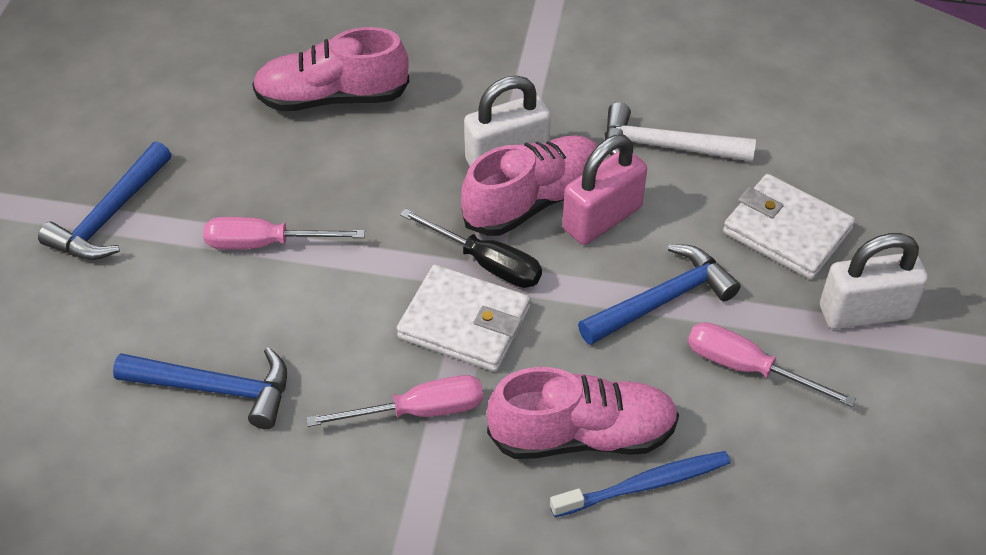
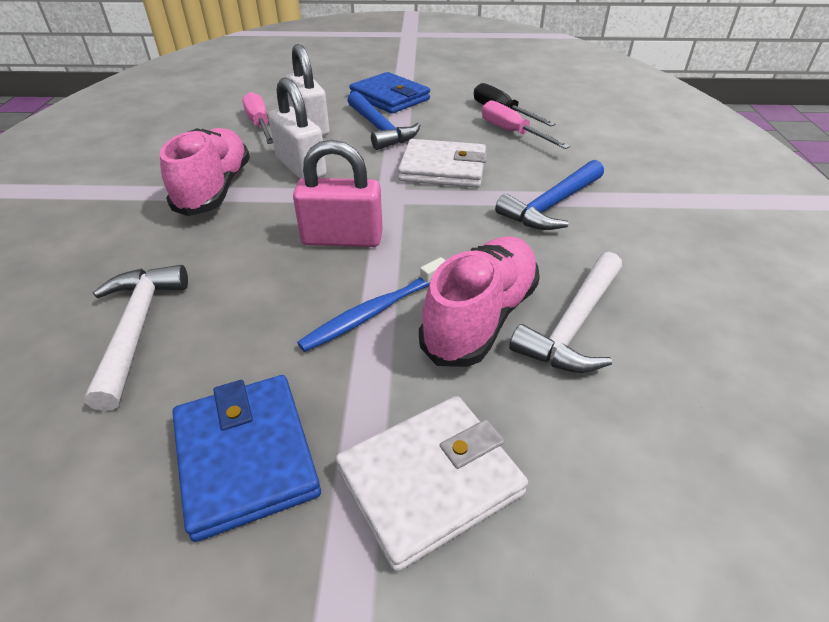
blue hammer: [38,141,171,260] [113,347,287,429] [578,244,741,345] = 3 -> [347,91,420,150] [495,160,604,230] = 2
blue wallet: none = 0 -> [173,375,321,542] [349,72,430,114] = 2
pink screwdriver: [203,217,365,249] [306,375,483,427] [688,322,856,407] = 3 -> [242,92,273,144] [482,100,570,149] = 2
pink shoe: [252,27,409,111] [461,135,603,236] [487,367,679,459] = 3 -> [160,128,250,216] [419,236,540,367] = 2
white hammer: [605,103,756,162] = 1 -> [84,265,188,411] [509,252,622,373] = 2

